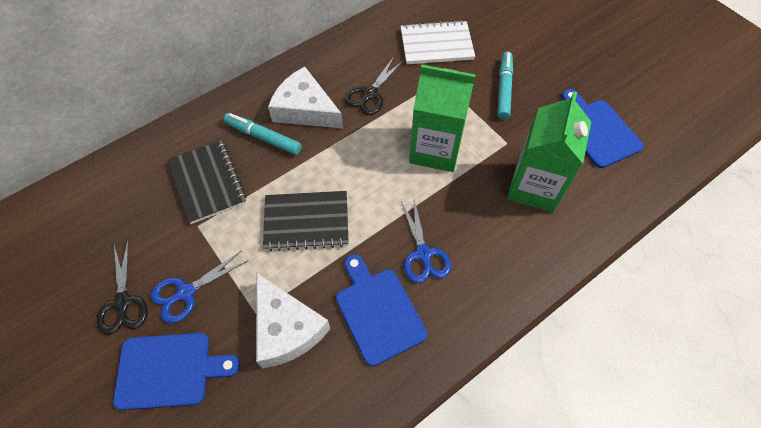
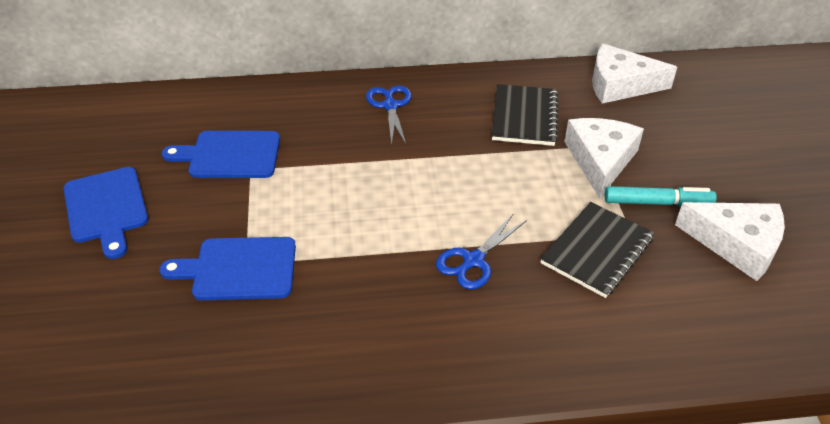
black scissors: [97,241,148,335] [344,57,404,115] = 2 -> none = 0
green carton: [409,65,476,172] [507,91,591,212] = 2 -> none = 0
turquoise marker: [224,113,302,155] [497,51,513,120] = 2 -> [605,186,717,206] = 1
white cheese: [256,273,330,368] [268,67,343,128] = 2 -> [564,118,644,199] [592,44,677,104] [675,202,785,281] = 3
white notebook: [401,20,475,64] = 1 -> none = 0

